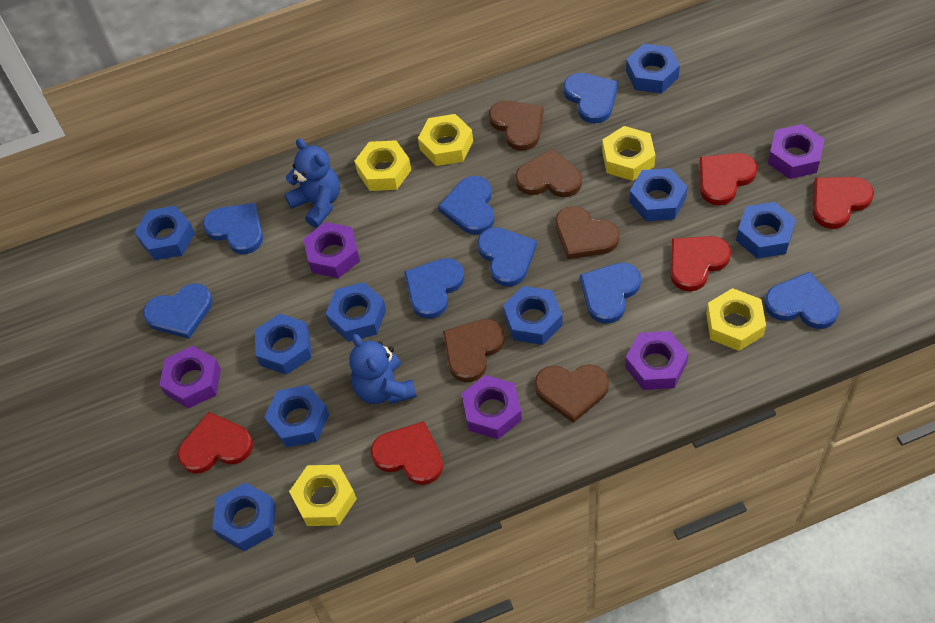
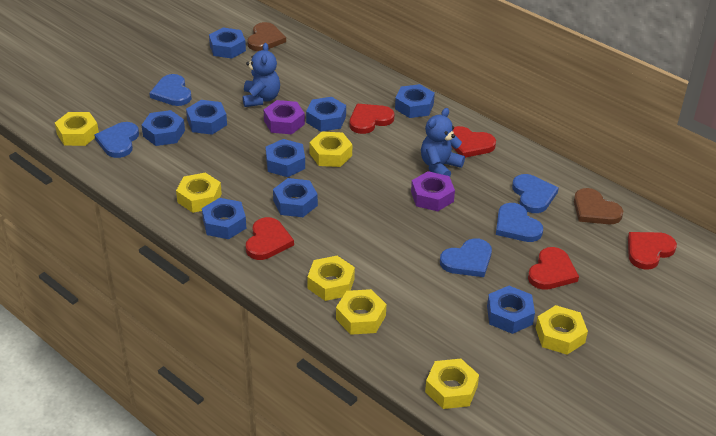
blue heart: [143,283,213,339] [203,203,263,254] [404,258,464,319] [438,176,495,235] [477,227,537,287] [563,73,618,123] [580,263,641,324] [765,272,839,329] = 8 -> [94,122,139,158] [149,74,192,106] [440,238,492,277] [496,203,543,242] [512,174,559,213] = 5
brown heart: [443,319,505,382] [489,100,544,151] [515,148,582,197] [535,364,609,423] [555,206,620,259] = 5 -> [247,22,286,51] [574,188,623,225] = 2
purple nut: [159,346,221,409] [304,222,360,278] [462,375,522,439] [625,331,689,390] [768,124,825,179] = 5 -> [264,100,305,134] [411,171,455,211] = 2
yellow nut: [289,465,357,526] [354,140,411,191] [418,114,473,166] [602,126,655,181] [706,288,766,351] = 5 -> [55,112,99,146] [176,173,222,213] [307,256,355,301] [309,132,352,167] [336,289,386,335] [425,359,479,409] [536,305,588,355] = 7

